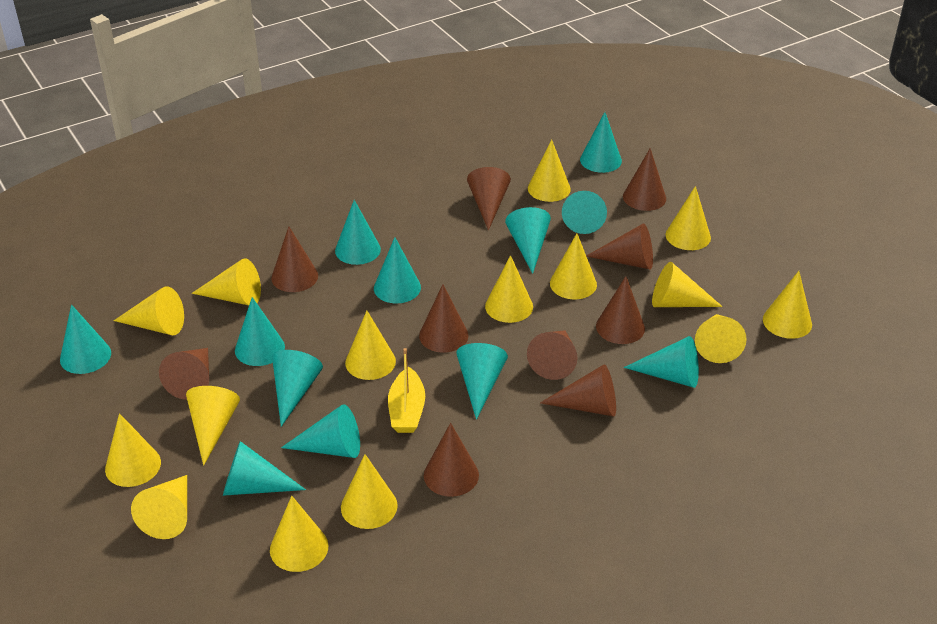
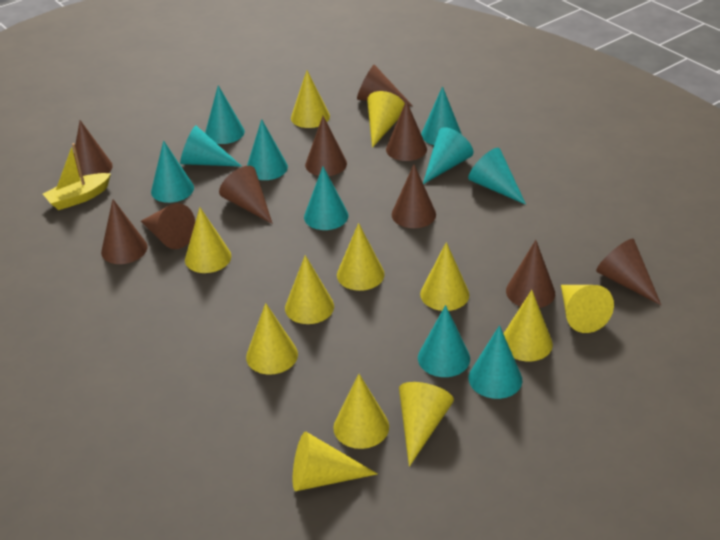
turquoise cone: [60,304,111,374] [223,441,306,496] [235,297,285,366] [272,350,323,427] [281,404,360,458] [335,200,381,265] [374,237,421,304] [456,343,508,420] [505,207,551,274] [562,191,607,234] [580,112,622,173] [624,336,699,388] = 12 -> [151,140,194,203] [180,125,242,167] [205,85,245,144] [247,119,288,180] [304,167,348,230] [418,305,470,377] [421,86,462,145] [423,127,473,184] [468,148,526,205] [469,325,522,399] = 10
yellow cone: [105,413,161,487] [113,286,184,335] [131,475,187,539] [186,386,240,466] [192,259,261,305] [270,496,328,572] [341,454,398,529] [345,311,396,380] [485,255,533,323] [528,139,571,202] [550,234,597,299] [652,262,723,307] [665,186,711,250] [695,314,747,363] [763,271,812,339] = 15 -> [185,207,231,273] [246,303,298,375] [285,255,334,324] [291,71,330,128] [293,432,377,491] [333,374,389,449] [337,223,385,291] [367,91,405,148] [399,382,454,467] [420,242,469,311] [503,290,553,361] [561,285,614,333] = 12

